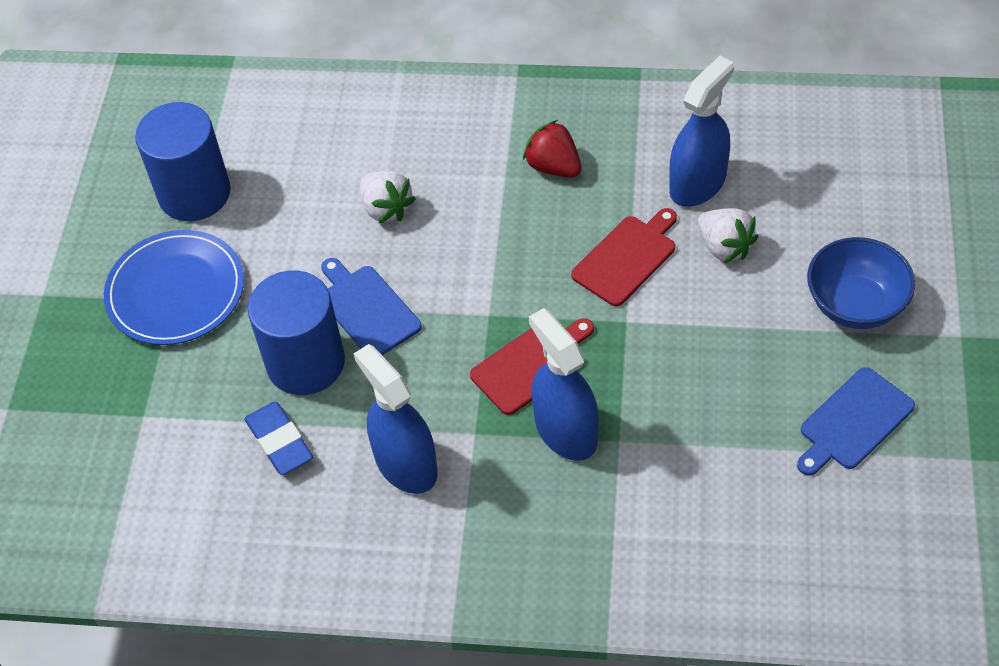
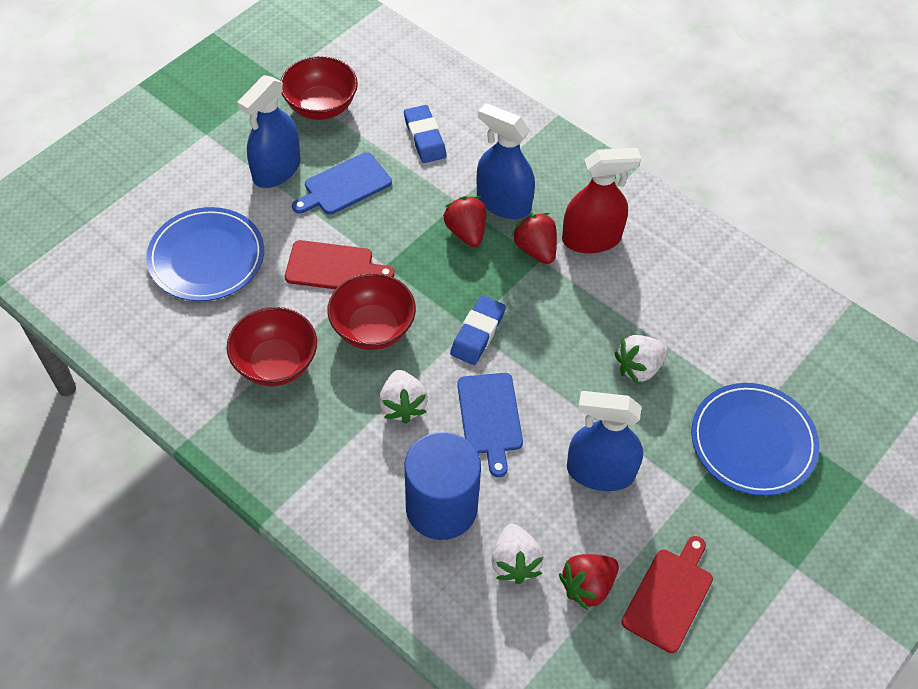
blue bowl: [807,237,915,329] = 1 -> none = 0
blue cylinder: [135,102,231,221] [248,270,345,395] = 2 -> [404,432,481,540] = 1
blue eraser: [244,402,313,475] = 1 -> [404,105,446,163] [450,296,506,365] = 2
blue plate: [104,230,244,345] = 1 -> [146,207,264,301] [691,383,819,496] = 2
red bowl: none = 0 -> [227,307,317,386] [281,56,358,120] [327,273,416,350] = 3
red spray bottle: none = 0 -> [562,148,641,253] = 1
red strawberry: [523,120,581,178] = 1 -> [443,196,487,247] [512,213,557,264] [559,554,619,610] = 3
white strawberry: [360,171,416,223] [698,208,758,263] = 2 -> [379,370,428,424] [491,524,544,584] [615,335,669,384] = 3

